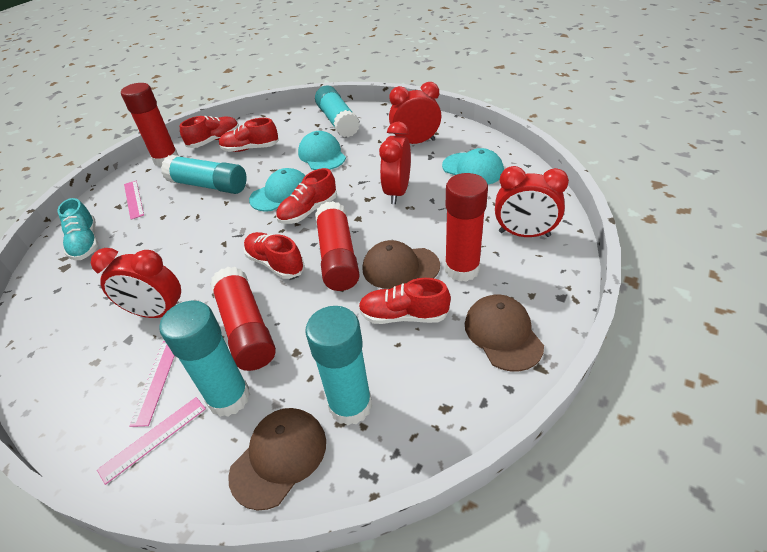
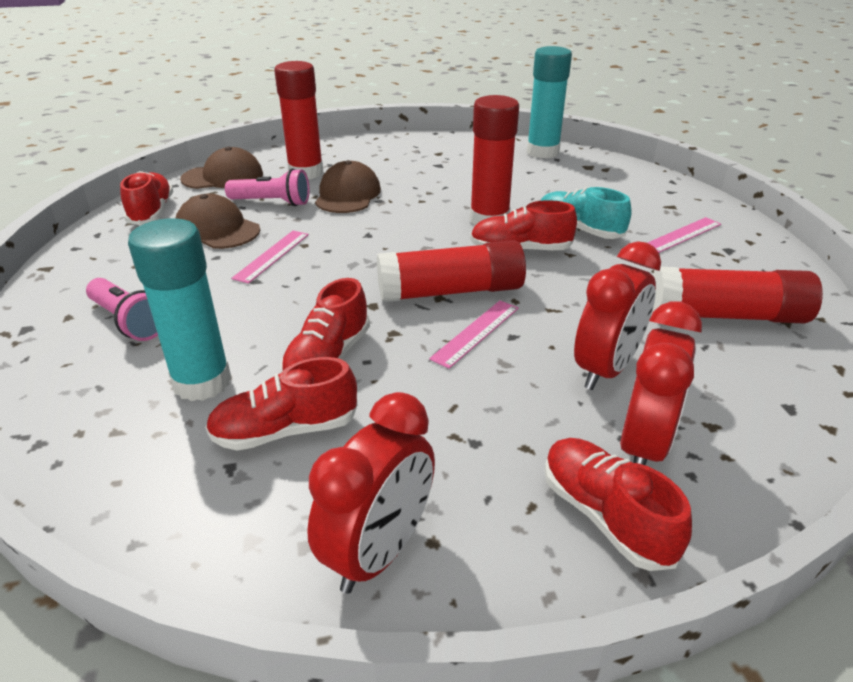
pink flashlight: none = 0 -> [86,278,158,341] [225,168,310,206] = 2
red clock: [91,248,181,318] [379,122,411,204] [389,82,441,144] [495,166,569,237] = 4 -> [307,392,435,594] [574,241,661,390] [620,301,702,465] = 3
turquoise cap: [249,168,305,212] [298,131,346,170] [442,148,504,184] = 3 -> none = 0
turquoise glue stick: [159,301,250,417] [161,155,246,194] [305,306,372,425] [315,86,360,137] = 4 -> [128,218,231,401] [527,46,572,159] = 2

